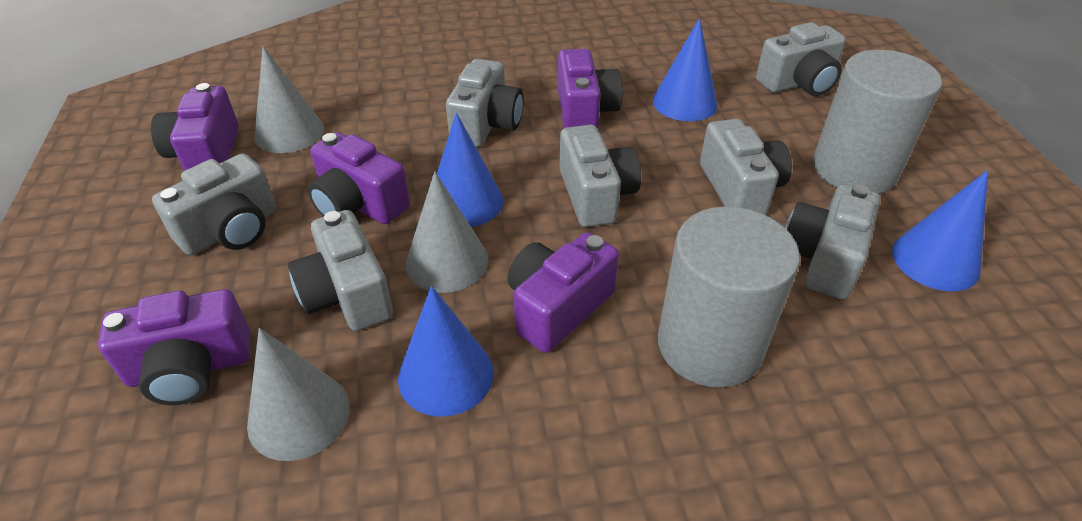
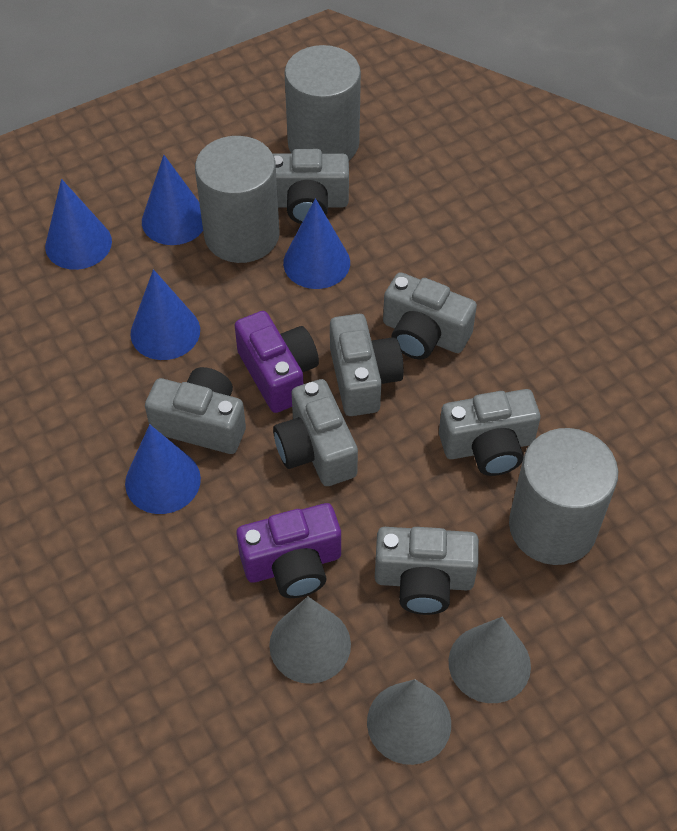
blue cone: [398,286,494,417] [437,113,503,227] [653,18,718,121] [892,170,988,291] = 4 -> [45,179,112,270] [125,424,201,514] [130,269,200,360] [142,155,203,245] [283,198,350,289] = 5
grey cylinder: [658,206,800,388] [813,50,942,194] = 2 -> [195,136,280,263] [284,45,361,160] [509,428,618,565] = 3
purple camera: [98,289,250,405] [151,83,239,171] [308,132,410,224] [508,232,619,353] [558,49,623,129] = 5 -> [235,311,319,413] [236,503,341,598] = 2

